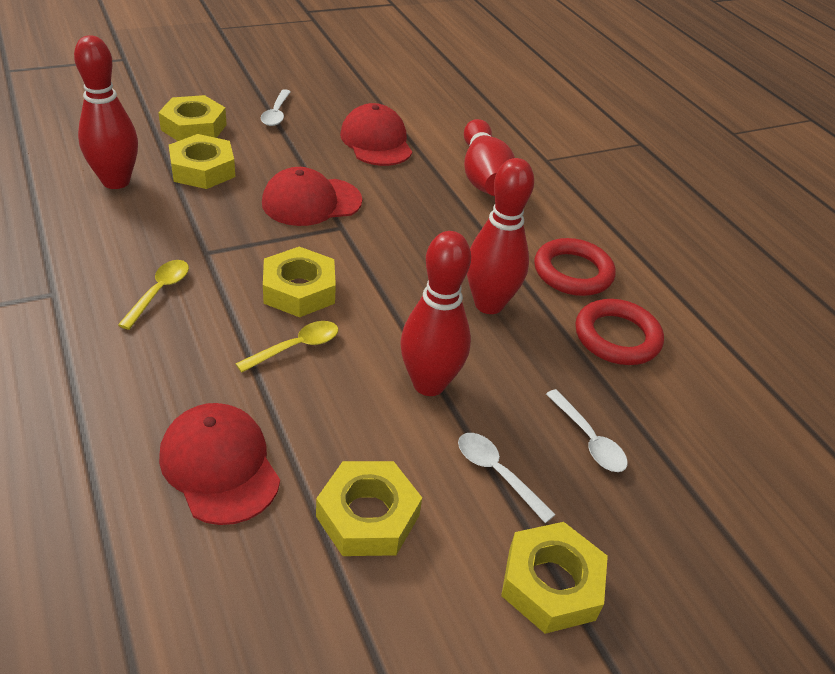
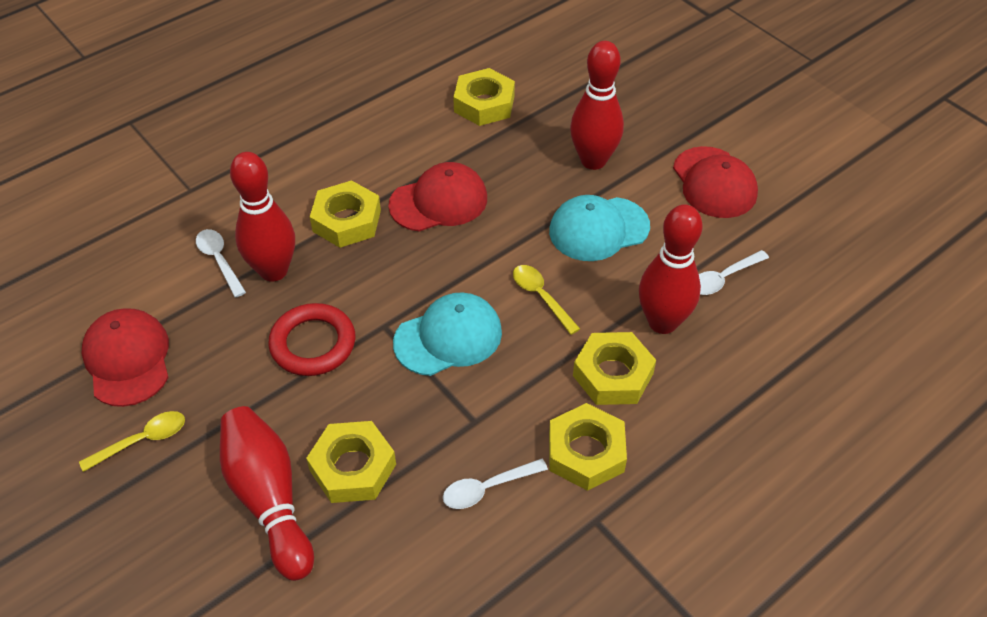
red ring: [534,238,615,296] [576,299,664,365] = 2 -> [268,303,355,376] = 1
turquoise cap: none = 0 -> [393,292,502,376] [549,195,650,261] = 2

